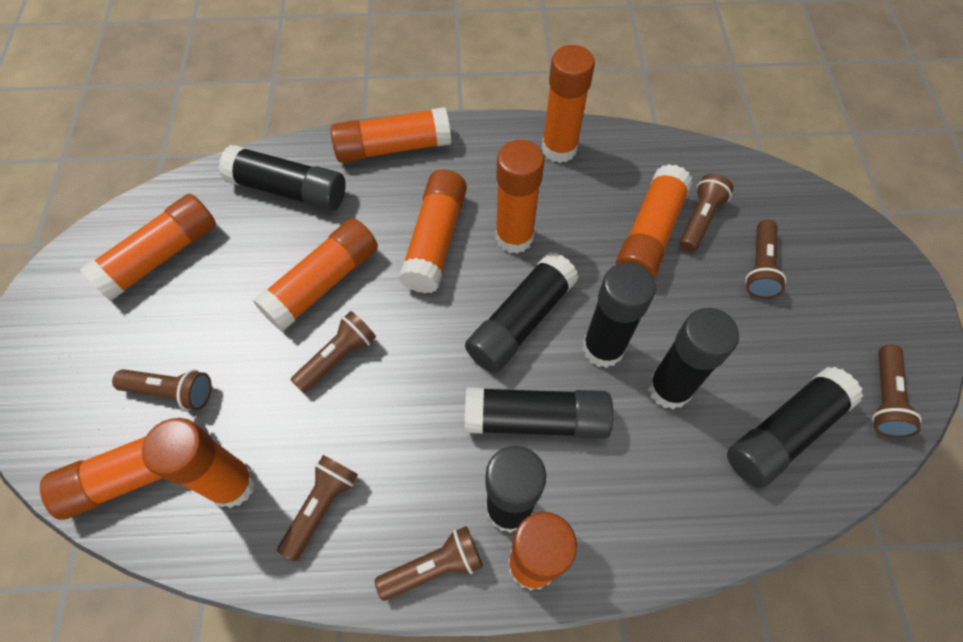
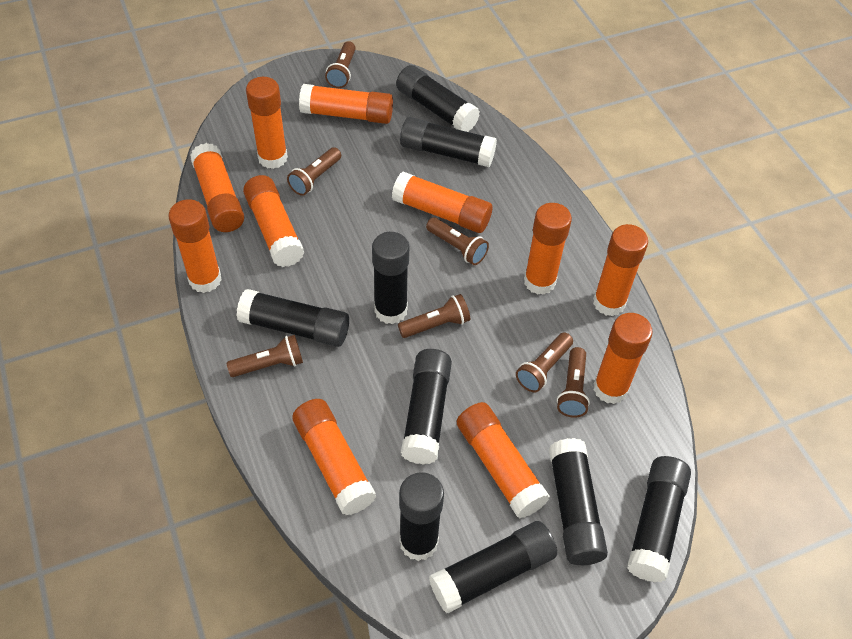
black glue stick: [219,145,346,211] [465,252,579,373] [465,387,613,439] [485,446,546,533] [582,262,656,368] [648,308,739,409] [727,367,864,488] = 7 -> [236,289,349,347] [372,232,409,324] [396,65,480,132] [399,472,444,561] [400,117,497,167] [401,349,452,465] [429,521,557,613] [549,438,608,565] [627,456,691,582] = 9
orange glue stick: [40,416,209,520] [80,194,216,301] [142,418,256,508] [253,218,378,332] [330,107,451,163] [398,169,467,293] [495,140,544,254] [508,512,577,591] [541,45,595,163] [616,164,692,278] = 10 -> [168,199,222,293] [190,143,244,232] [243,175,304,267] [246,77,288,169] [292,399,376,515] [299,84,393,124] [392,172,492,233] [457,402,550,518] [524,203,572,295] [593,224,648,316] [594,313,653,404] = 11

